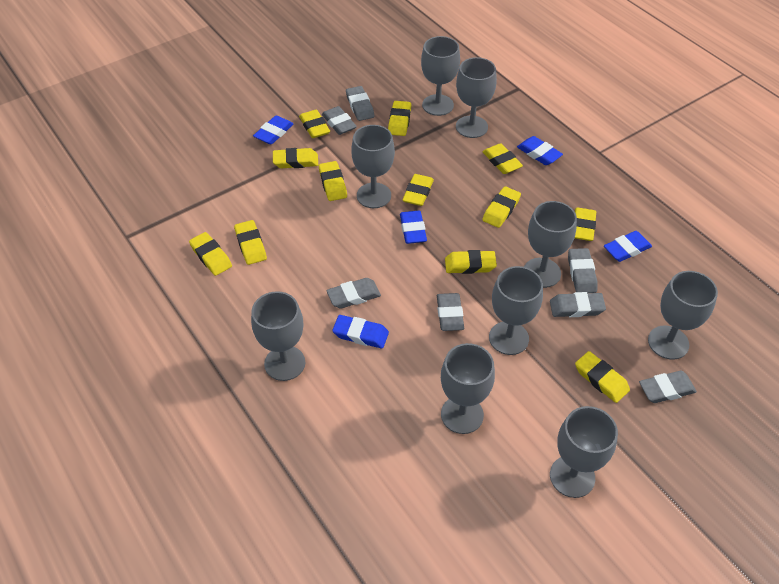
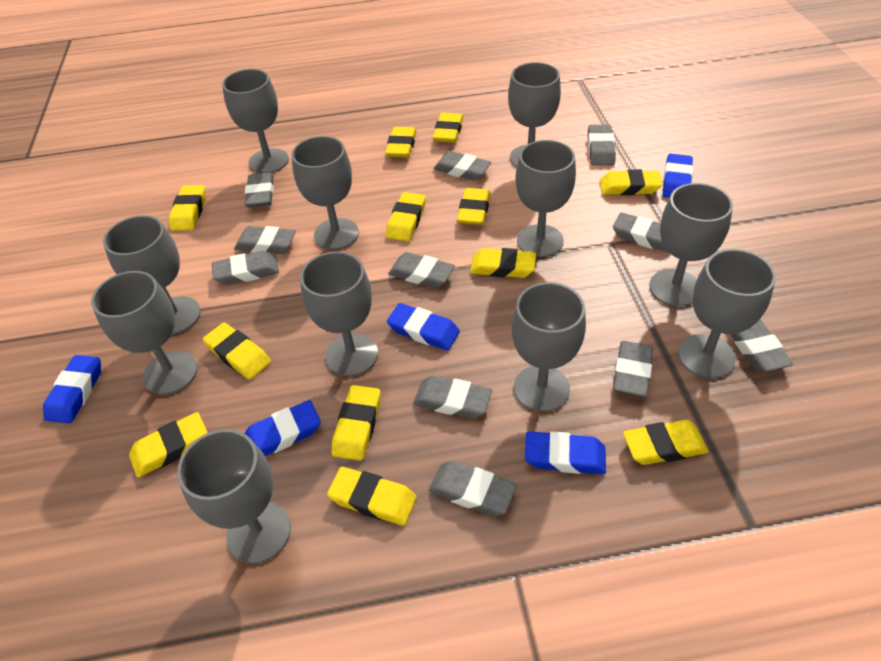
grey eraser: [322,106,357,135] [326,278,381,309] [346,86,375,121] [437,293,464,331] [550,292,606,317] [568,248,598,293] [639,371,697,403] = 7 -> [212,251,279,285] [234,226,296,254] [245,173,274,208] [388,252,455,288] [413,376,492,419] [429,461,517,516] [433,151,491,181] [588,125,616,166] [613,212,669,253] [613,341,653,397] [731,319,793,372] = 11
grey goblet: [251,291,305,381] [351,125,395,208] [421,36,460,116] [441,343,495,434] [456,57,497,138] [489,266,543,355] [524,201,577,288] [550,406,618,498] [648,271,718,360] = 9 -> [91,271,198,395] [103,215,201,334] [177,429,291,564] [222,69,289,173] [292,136,359,250] [300,251,378,376] [508,62,561,167] [512,282,586,412] [515,140,576,257] [649,183,733,307] [678,249,776,379] = 11

